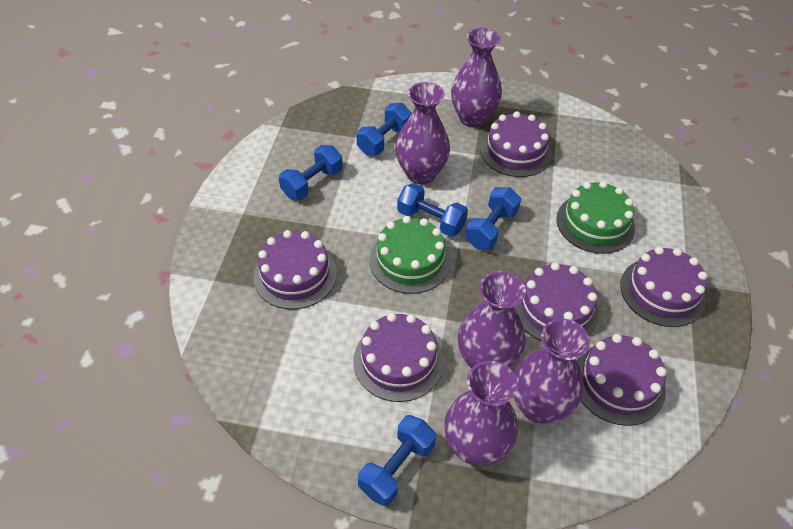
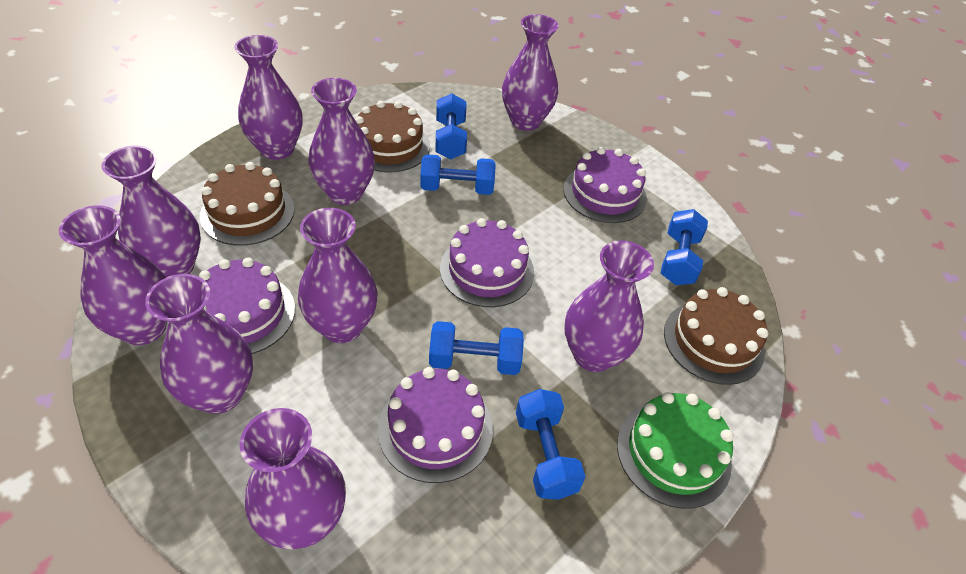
brown cake: none = 0 -> [200,162,295,246] [355,101,430,172] [664,287,768,385] = 3
green cake: [370,216,451,294] [556,181,635,254] = 2 -> [617,392,734,509] = 1
purple cake: [253,230,337,309] [353,313,444,402] [480,111,552,177] [514,262,599,341] [577,334,667,426] [620,247,708,327] = 6 -> [199,258,295,354] [378,367,493,483] [440,218,534,307] [563,147,647,223] = 4
purple vase: [396,82,450,184] [444,361,518,466] [451,28,502,127] [458,271,526,369] [514,319,590,424] = 5 -> [59,205,167,345] [102,146,201,277] [145,274,253,414] [234,35,303,160] [240,408,346,549] [298,208,378,343] [309,78,375,205] [502,14,559,131] [564,241,654,372] = 9

